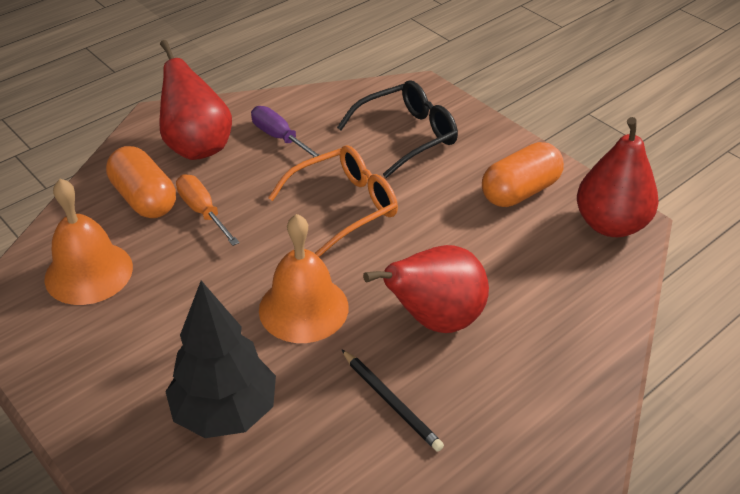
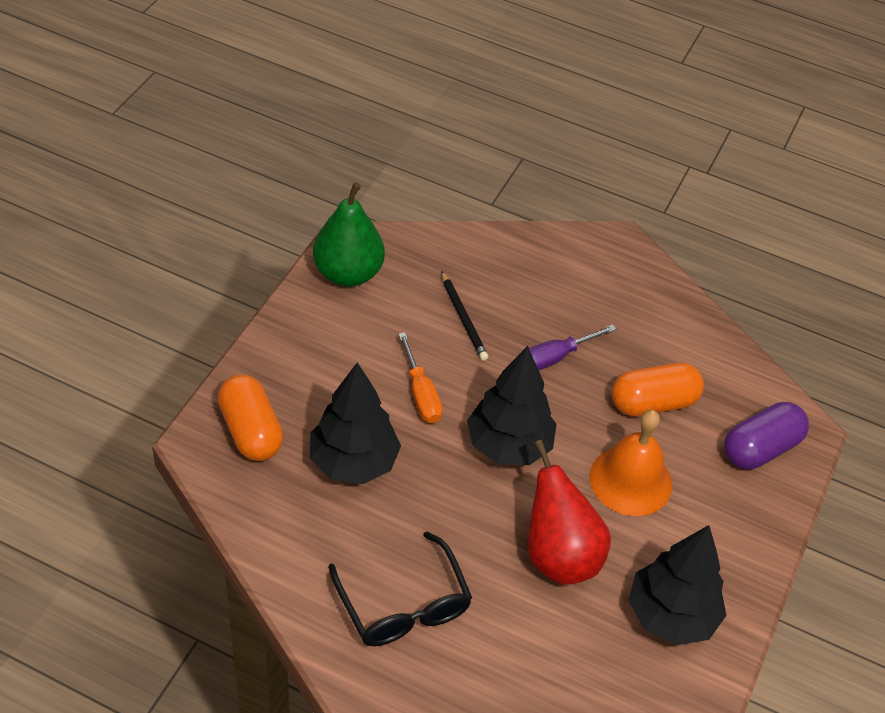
black tree: [165,281,276,438] = 1 -> [310,362,401,484] [467,346,557,465] [628,525,727,646] = 3
green pear: none = 0 -> [313,182,385,287] = 1
orange bell: [44,179,133,305] [259,214,349,343] = 2 -> [590,410,672,516] = 1
orange glasses: [268,145,398,257] = 1 -> none = 0
purple capsule: none = 0 -> [724,402,809,470] = 1
red pear: [159,40,232,160] [363,245,489,333] [577,117,659,237] = 3 -> [527,440,611,585] = 1

